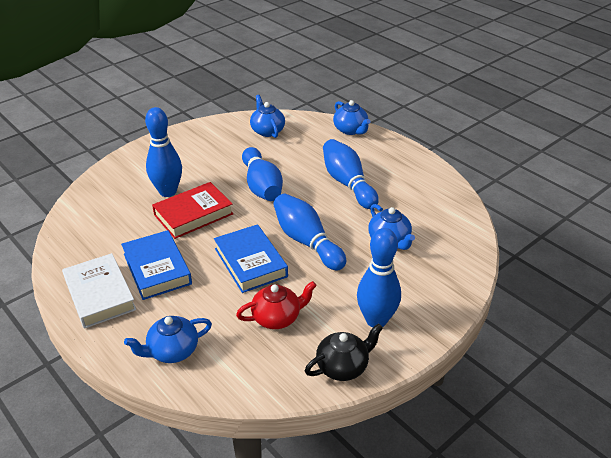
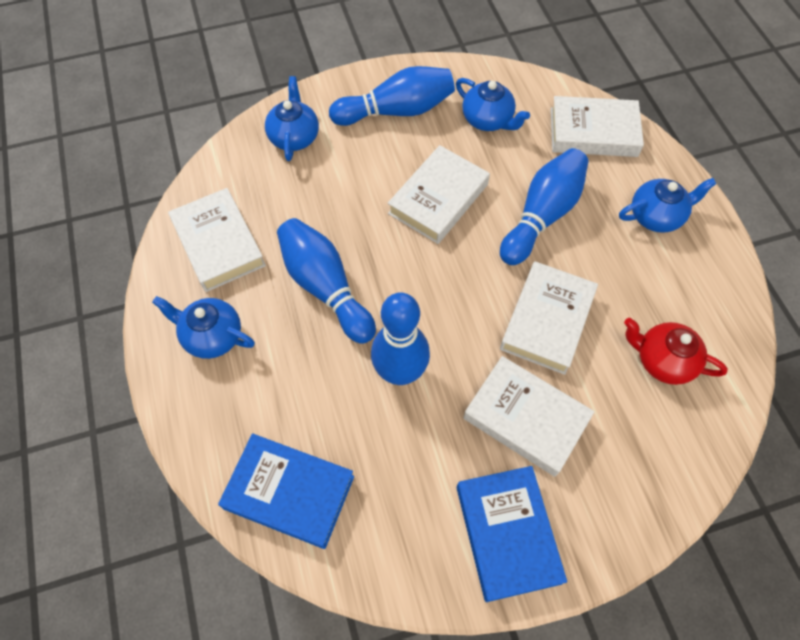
black teapot: [305,323,383,381] = 1 -> none = 0
blue bowling pin: [145,107,182,197] [242,147,283,201] [273,194,346,271] [323,139,379,209] [357,228,401,328] = 5 -> [277,218,376,344] [329,66,455,126] [371,292,430,385] [500,148,588,265] = 4
red book: [152,182,233,239] = 1 -> none = 0
white book: [62,253,136,329] = 1 -> [168,188,266,292] [388,145,490,244] [463,356,595,477] [500,261,598,375] [551,96,644,157] = 5

